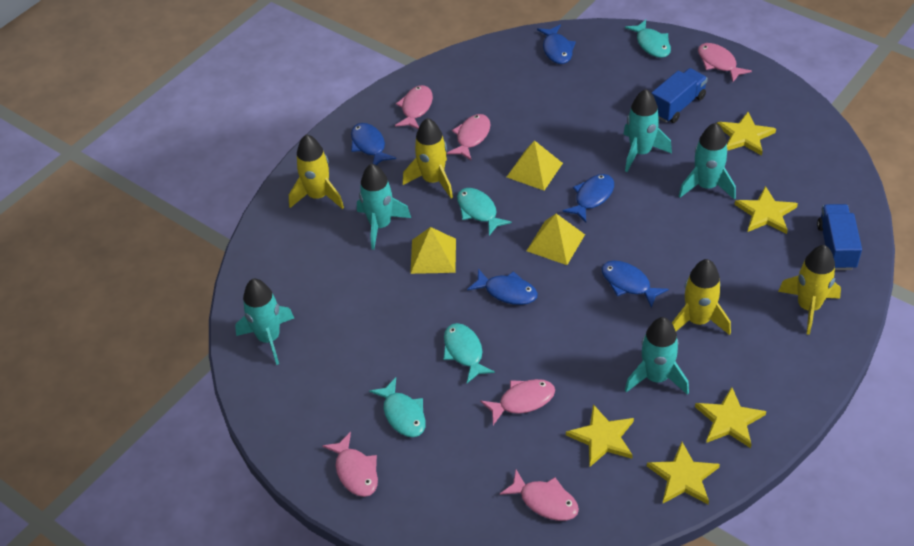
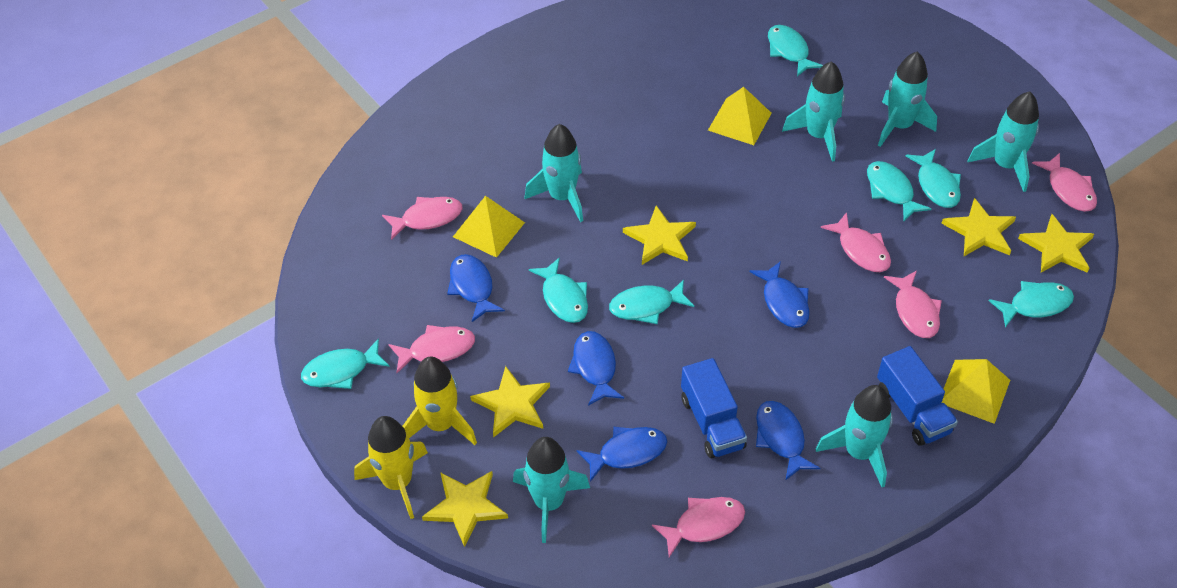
turquoise fish: [369,377,426,437] [443,323,495,383] [457,188,512,235] [625,20,671,58] = 4 -> [301,338,389,389] [529,257,588,323] [609,279,694,324] [768,25,823,76] [867,161,931,221] [906,149,961,208] [989,281,1074,328] = 7
turquoise rocket: [235,279,294,365] [357,164,411,250] [623,89,672,172] [625,317,689,395] [679,123,736,200] = 5 -> [513,437,590,543] [525,124,583,222] [782,61,845,162] [816,385,893,487] [878,52,937,147] [967,92,1039,192] = 6
yellow rocket: [289,134,344,209] [402,118,453,198] [672,259,731,335] [778,245,841,335] = 4 -> [354,416,428,519] [403,356,477,445] = 2

